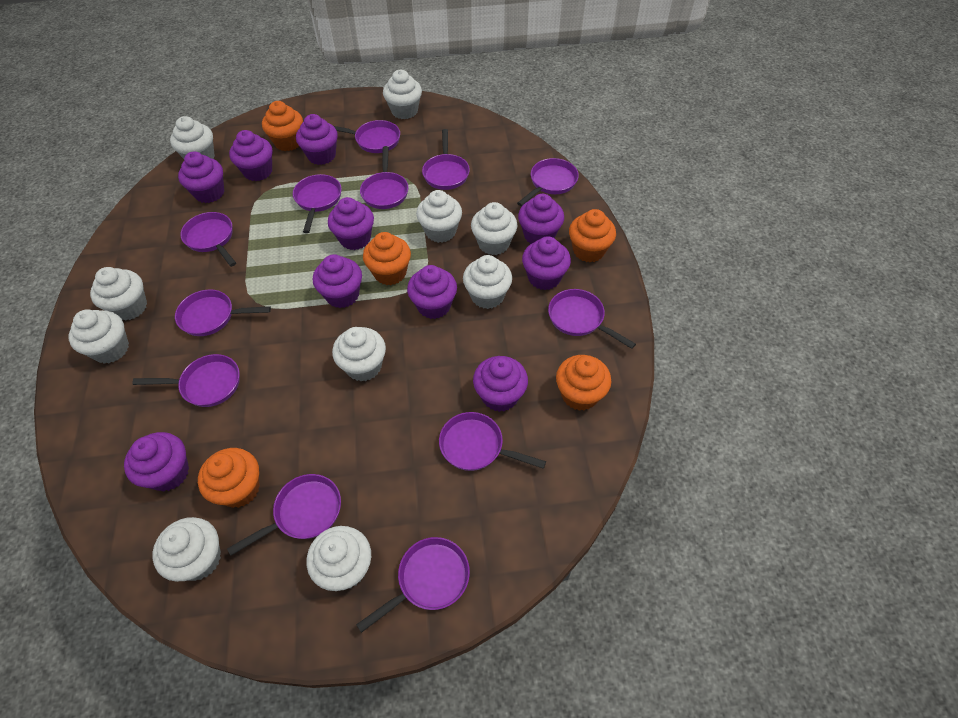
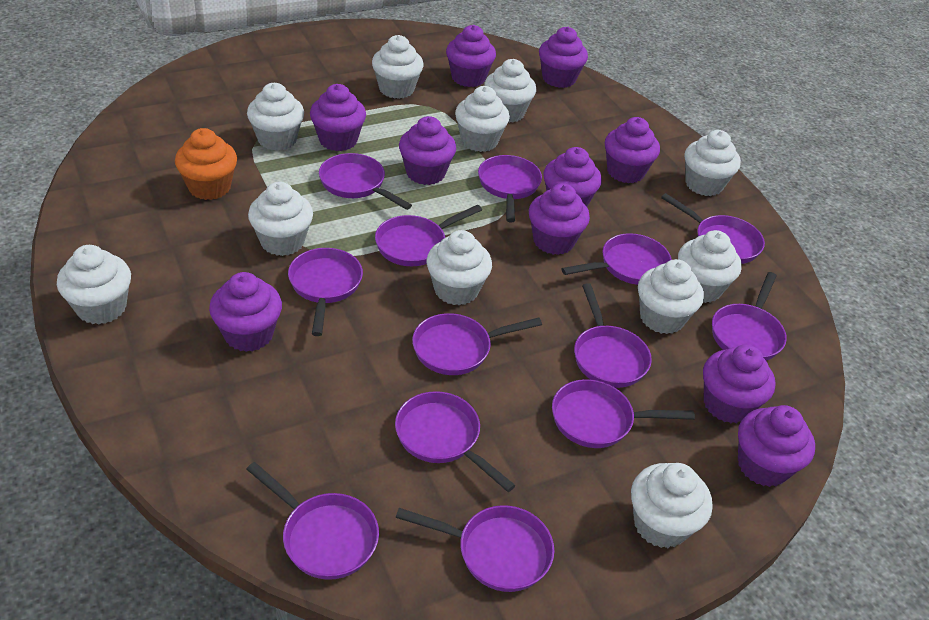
orange cupcake: [198,448,260,508] [262,101,303,151] [363,232,411,285] [556,355,611,411] [569,209,616,263] = 5 -> [175,128,237,200] = 1
purple pan: [132,354,240,407] [175,289,271,336] [180,212,236,267] [227,474,341,556] [293,174,342,233] [334,120,400,153] [356,537,470,633] [360,146,409,209] [422,129,470,190] [439,412,546,471] [517,158,579,206] [548,289,636,349] = 12 -> [246,462,379,580] [288,248,363,336] [319,153,412,210] [375,205,482,266] [395,391,516,492] [396,505,554,592] [412,313,542,375] [478,155,542,223] [552,379,695,448] [561,233,672,285] [574,283,652,388] [661,193,765,264] [712,272,787,361] = 13
white cupcake: [68,309,129,364] [90,267,147,321] [152,517,221,581] [170,116,215,159] [307,526,371,591] [332,327,386,381] [383,70,422,119] [416,190,462,243] [463,255,512,309] [471,202,517,255] = 10 -> [57,245,131,325] [247,83,304,151] [248,182,313,256] [372,35,424,99] [426,230,492,306] [455,86,510,152] [484,59,536,123] [631,463,712,548] [638,259,704,334] [678,230,742,303] [685,130,741,196] = 11

